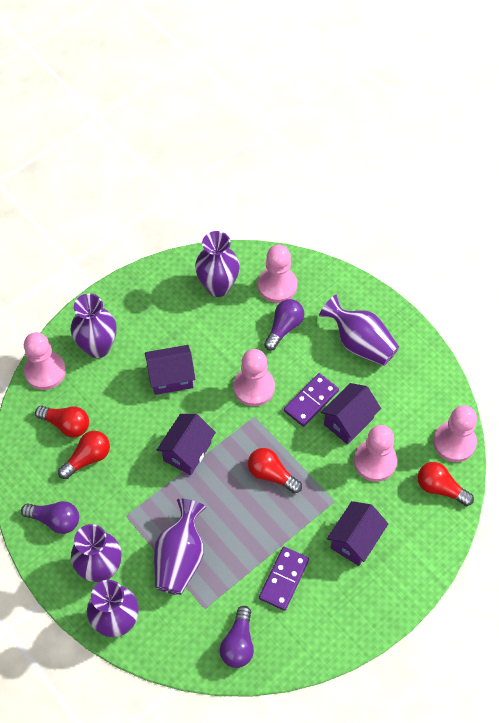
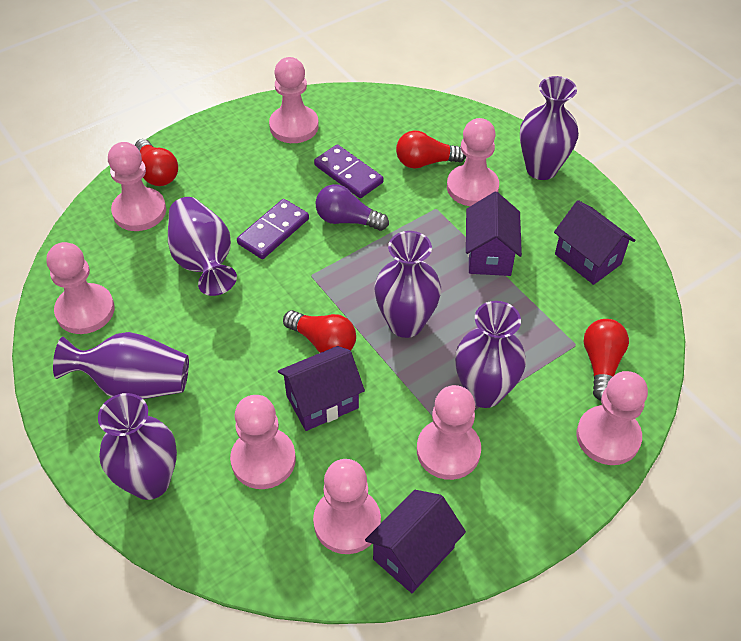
pink pawn: [24,332,66,390] [233,349,275,406] [258,245,297,303] [354,425,397,482] [433,405,477,462] = 5 -> [47,242,115,334] [108,142,166,231] [230,395,296,489] [269,57,319,143] [313,459,381,554] [417,385,481,480] [447,118,499,206] [576,371,648,465] = 8
purple light bulb: [21,501,79,534] [220,606,254,668] [264,299,304,351] = 3 -> [316,184,389,231] = 1

